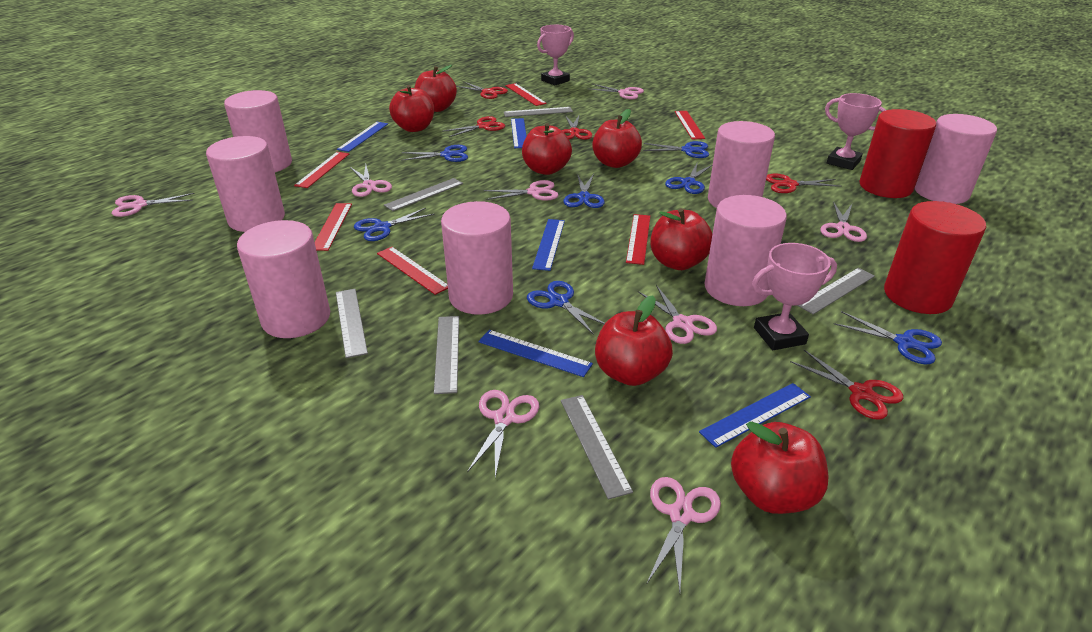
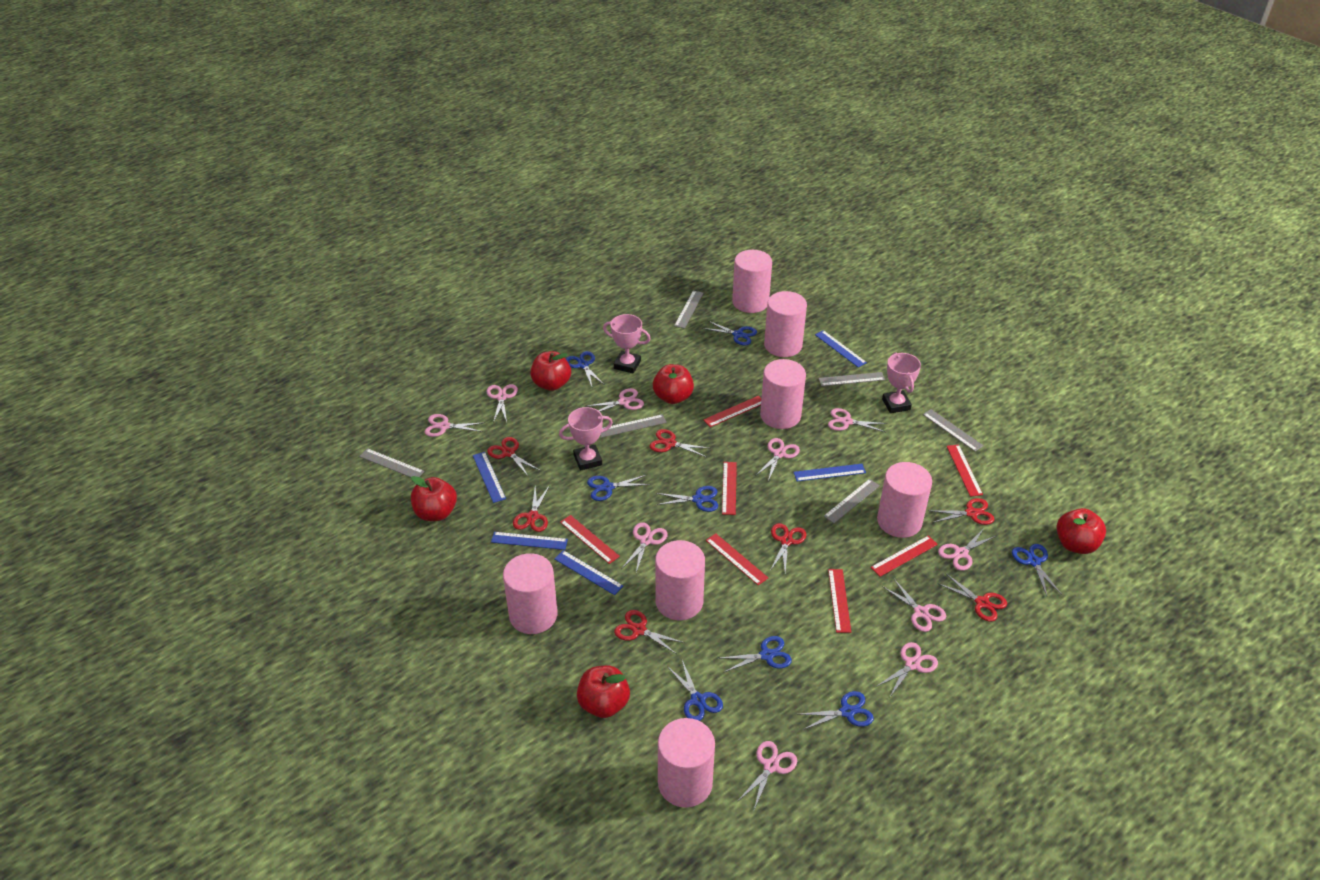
blue scissors: [354,208,434,241] [401,145,468,162] [527,281,605,335] [563,174,605,208] [643,141,709,158] [665,163,712,194] [834,311,942,364] = 7 -> [566,351,605,386] [587,475,651,501] [656,486,718,512] [667,660,723,721] [702,320,757,346] [721,636,792,673] [798,691,874,730] [1012,544,1062,596] = 8
pink scissors: [112,193,195,217] [350,164,392,197] [467,390,539,478] [484,180,558,201] [587,84,644,99] [638,285,717,344] [647,477,721,592] [821,201,867,242] = 8 -> [425,414,485,437] [487,384,518,423] [587,388,644,412] [621,522,668,573] [738,741,797,810] [755,438,800,481] [828,408,888,432] [876,642,938,698] [882,579,946,632] [938,527,996,571] = 10
red apple: [389,85,434,132] [415,65,457,112] [522,123,572,175] [592,109,642,168] [595,295,673,386] [651,208,712,270] [731,422,829,514] = 7 -> [411,476,457,521] [530,351,571,391] [577,665,630,718] [653,364,694,404] [1057,508,1106,554] = 5
red cylinder: [859,109,936,198] [884,201,986,314] = 2 -> none = 0
red ruler: [294,152,349,188] [315,203,352,251] [377,247,448,295] [505,83,547,106] [626,214,650,265] [675,111,705,139] = 6 -> [560,515,620,564] [703,396,762,427] [706,533,768,585] [722,462,737,515] [828,569,851,633] [871,536,938,577] [947,445,983,497] = 7
red scissors: [442,116,505,137] [456,81,508,99] [561,115,592,140] [766,174,842,193] [790,350,903,420] = 5 -> [487,437,539,476] [513,485,550,532] [614,610,685,654] [649,429,709,457] [770,523,806,572] [930,498,994,525] [939,574,1007,621] = 7

